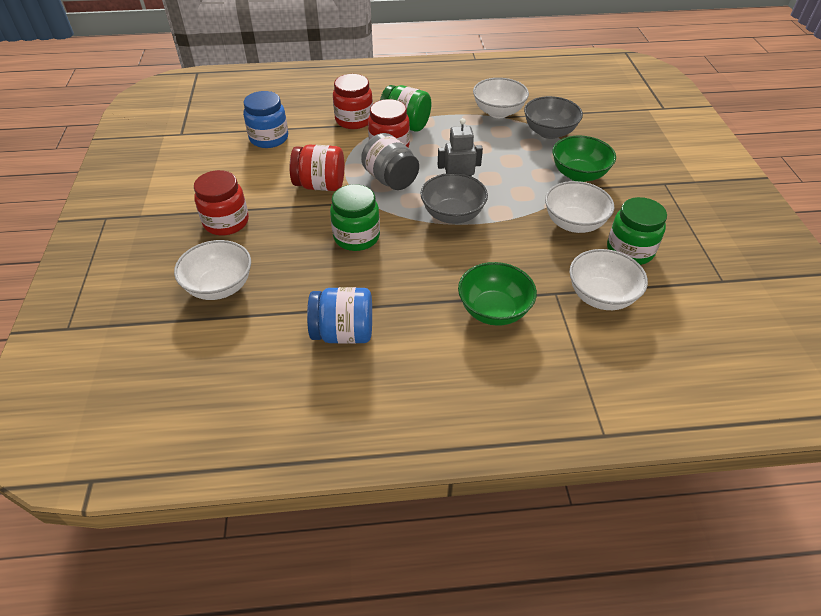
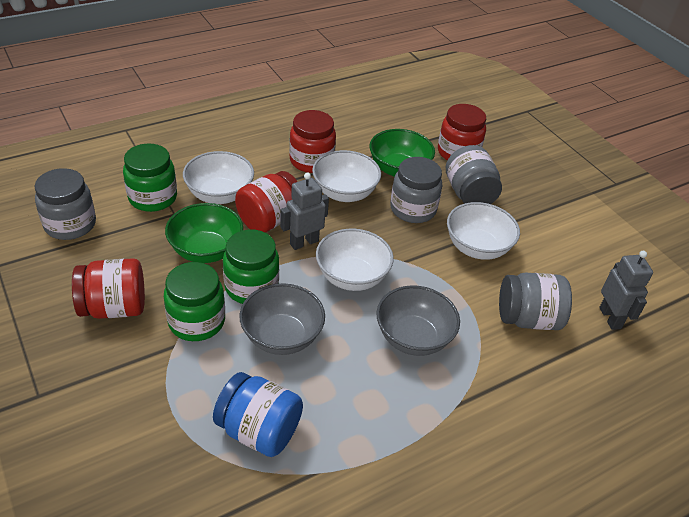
blue jar: [243,91,288,148] [307,287,372,344] = 2 -> [213,372,303,457] = 1
grey jar: [361,133,419,190] = 1 -> [34,168,96,240] [390,157,442,223] [446,145,502,204] [499,272,572,330] = 4
grey robot: [438,118,483,177] = 1 -> [280,173,329,250] [599,251,653,330] = 2

